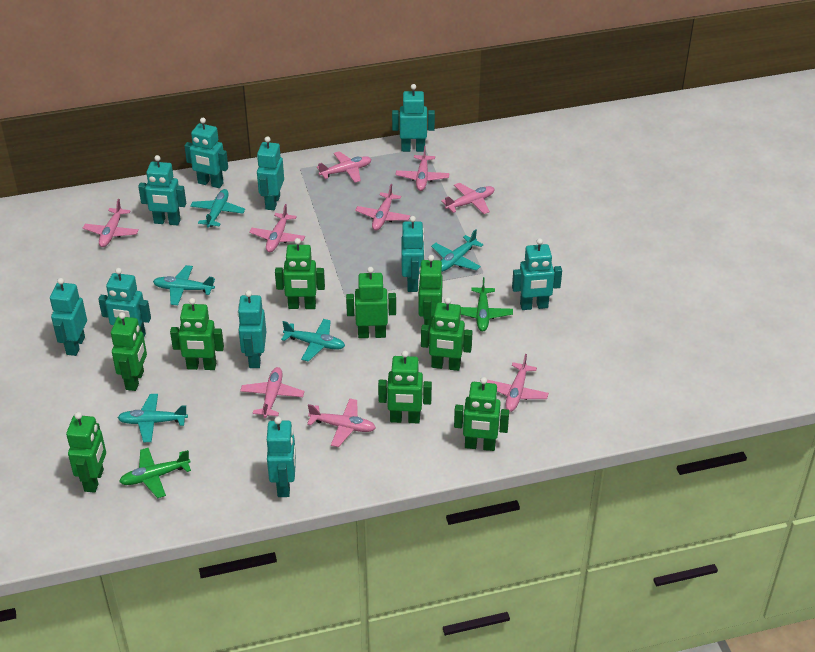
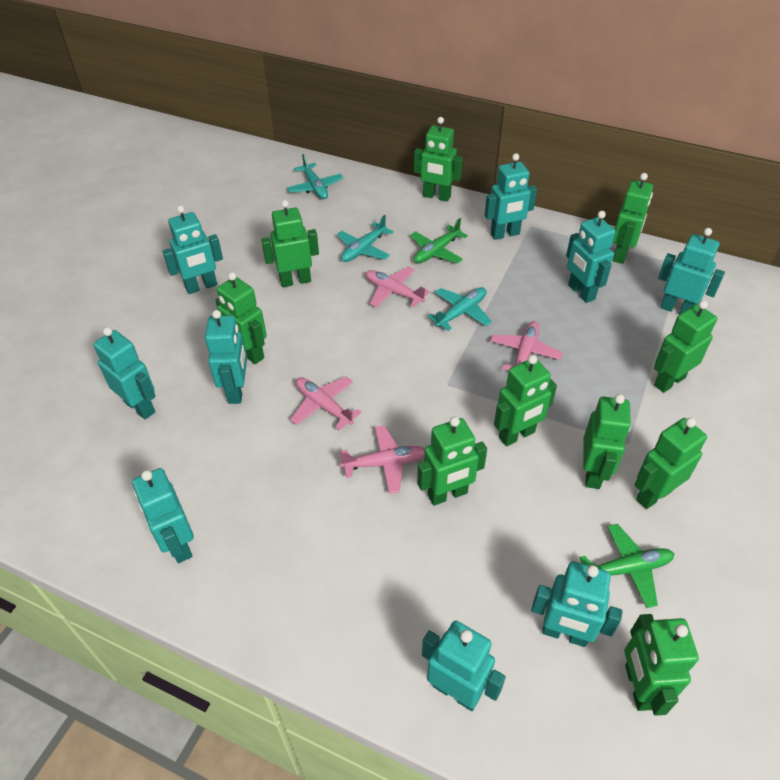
green robot: [66,412,106,493] [111,312,147,391] [170,298,224,370] [275,238,325,309] [346,267,396,338] [378,351,432,423] [418,255,443,327] [421,297,473,371] [454,377,509,451] = 9 -> [215,272,267,364] [261,200,319,287] [414,117,463,202] [417,417,487,506] [494,355,557,446] [583,394,631,489] [613,173,653,264] [624,614,699,716] [635,418,707,509] [654,300,717,393] = 10
pink plane: [83,199,139,247] [240,367,304,418] [249,204,305,252] [307,399,376,447] [317,151,372,183] [355,184,410,231] [396,146,449,191] [441,183,494,214] [487,354,549,412] = 9 -> [290,376,362,430] [339,425,425,494] [366,267,430,307] [490,321,563,371] = 4
turquoise plane: [118,394,188,442] [153,265,215,305] [190,189,245,228] [281,319,345,362] [431,229,484,272] = 5 -> [287,154,343,199] [337,215,394,262] [428,287,492,331] = 3
turquoise robot: [50,278,87,356] [98,268,151,337] [138,155,186,226] [184,118,228,188] [237,290,266,368] [257,136,284,210] [267,417,296,497] [392,84,435,152] [401,216,425,292] [512,238,562,310] = 10 -> [93,327,156,419] [132,468,194,563] [163,205,223,294] [205,310,247,404] [422,621,506,711] [485,153,537,240] [532,561,623,647] [566,211,615,303] [658,228,725,315] = 9

